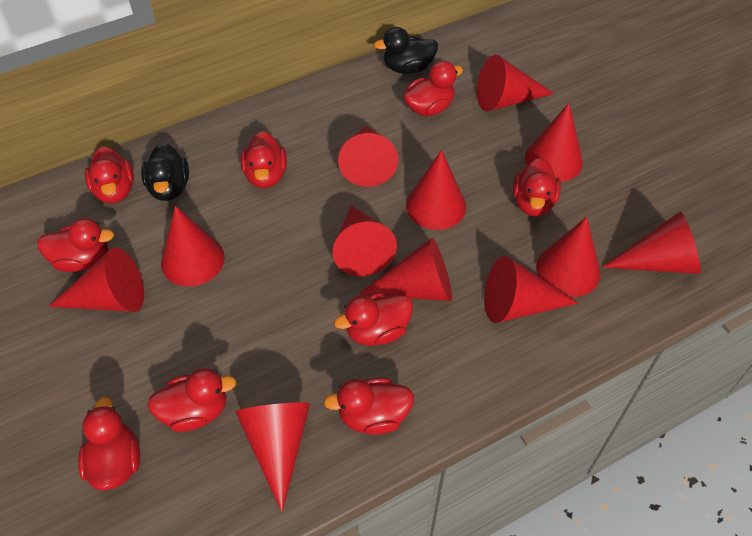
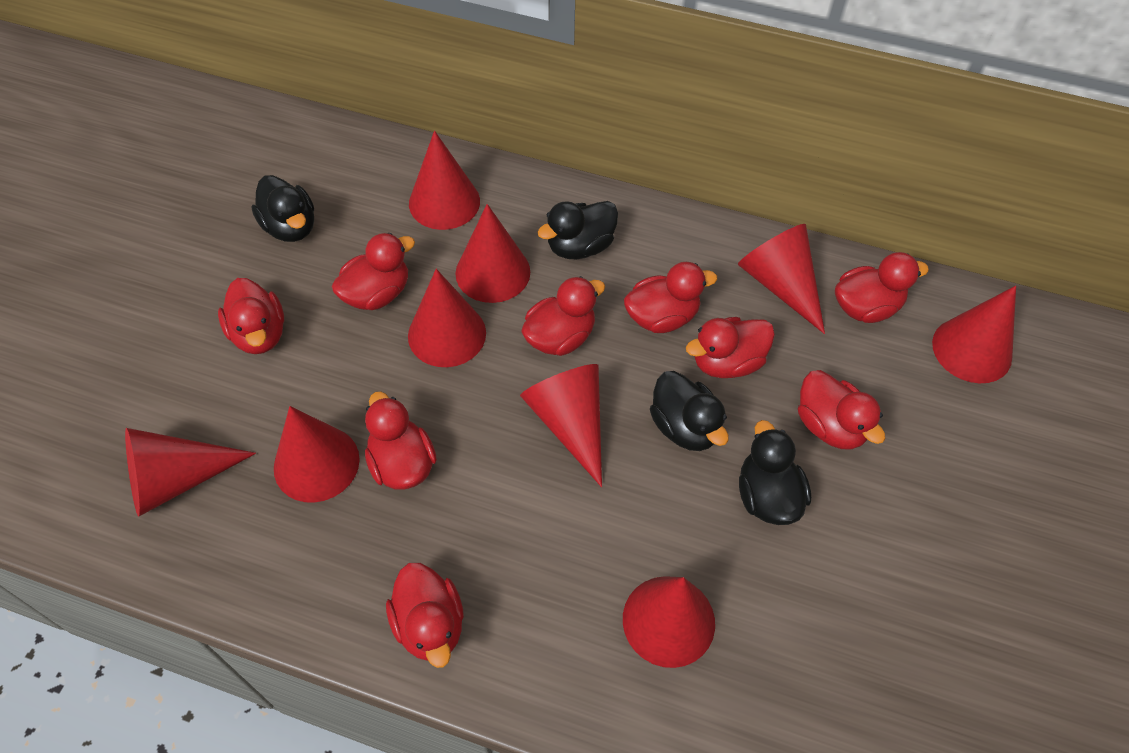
black duck: [141,143,189,201] [374,27,438,74] = 2 -> [252,175,314,242] [537,201,618,259] [650,371,729,451] [739,420,811,525] = 4
red cone: [48,248,144,312] [161,206,225,286] [235,402,310,512] [332,206,397,277] [338,125,398,187] [358,238,452,301] [406,150,466,230] [477,55,554,112] [484,256,578,323] [525,103,583,182] [536,217,600,297] [602,212,701,274] = 12 -> [125,428,256,517] [274,406,360,503] [408,269,486,367] [409,131,480,230] [455,204,530,303] [520,364,602,487] [623,576,715,668] [738,224,825,334] [932,286,1016,383] = 9

